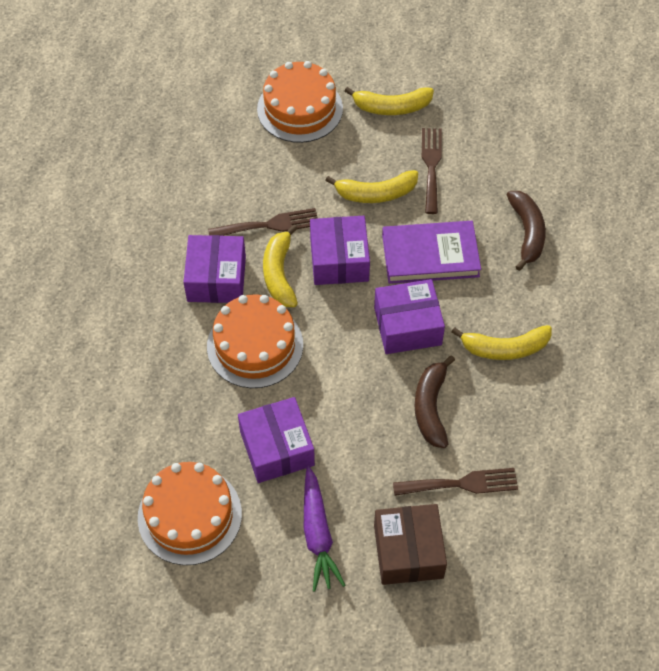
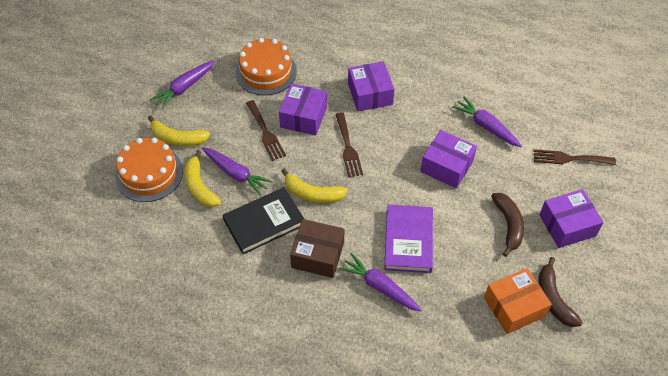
black book: none = 0 -> [223,187,304,254] = 1
orange box: none = 0 -> [484,268,552,334] = 1
orange cake: [138,462,242,565] [207,294,303,388] [257,61,343,143] = 3 -> [115,138,183,202] [236,38,297,95] = 2
purple carrot: [304,466,345,592] = 1 -> [150,60,215,110] [202,147,273,196] [339,253,422,311] [452,96,522,147] = 4
yellow banana: [263,225,298,307] [325,170,418,203] [345,87,434,115] [451,325,552,360] = 4 -> [148,115,210,146] [184,150,221,207] [281,168,348,203] = 3

